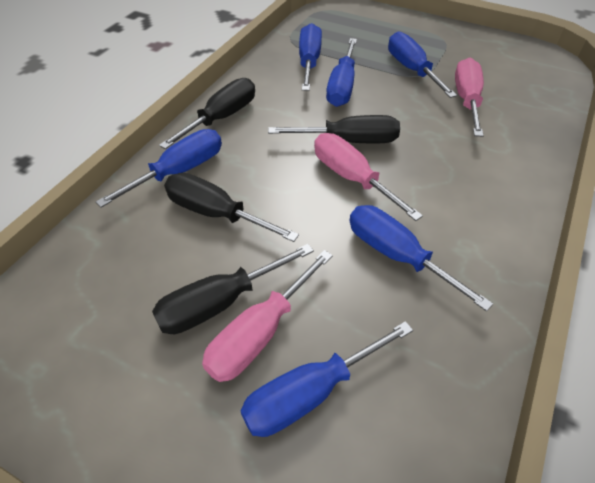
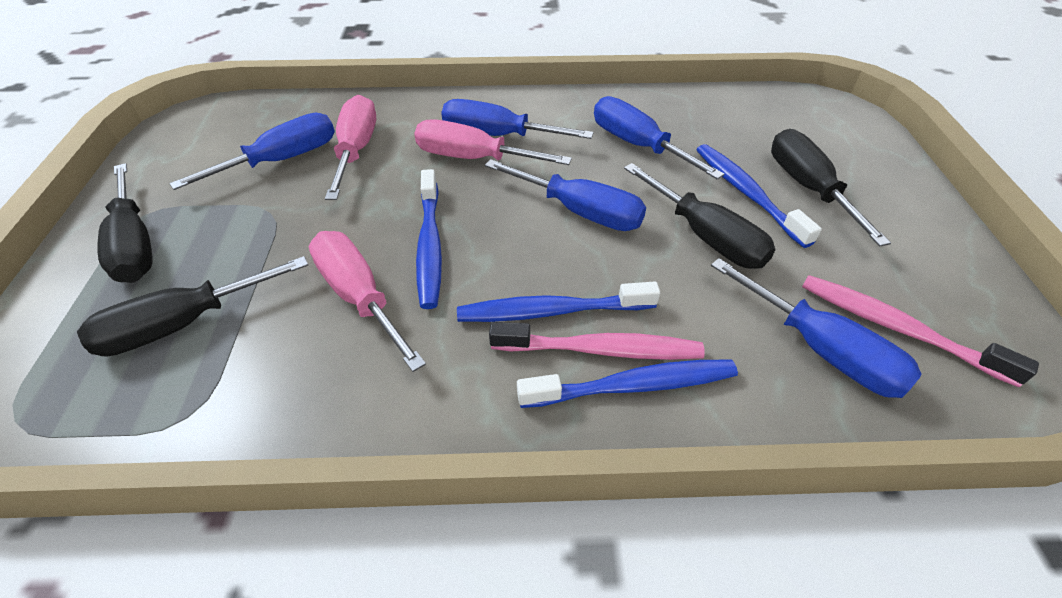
blue screwdriver: [96,129,222,208] [240,321,413,437] [299,23,322,91] [326,38,357,107] [349,205,493,311] [388,32,457,98] = 6 -> [169,113,335,190] [441,99,593,139] [485,159,646,231] [594,96,724,180] [711,258,922,398] = 5
blue toothbrush: none = 0 -> [416,169,442,309] [457,282,660,322] [517,359,738,408] [696,144,822,248] = 4
pink toothbrush: none = 0 -> [489,322,705,360] [802,275,1039,387] = 2

